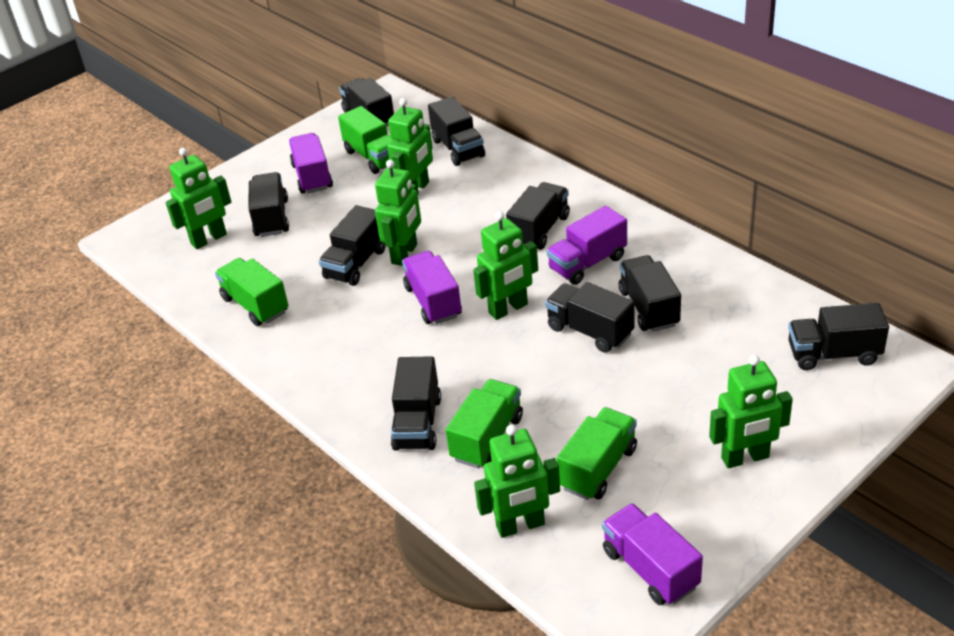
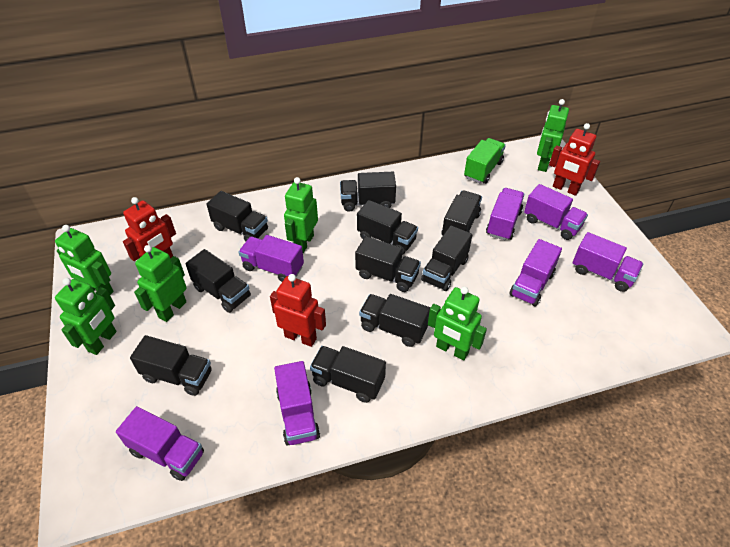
black truck: [249,172,289,237] [319,205,386,286] [339,78,394,127] [391,356,441,450] [428,96,485,166] [506,182,570,250] [545,282,635,353] [619,255,681,332] [788,303,889,370] = 9 -> [130,335,212,396] [185,249,251,313] [206,191,268,242] [310,346,386,403] [340,172,396,212] [355,236,421,292] [357,200,418,255] [359,294,430,347] [421,226,472,291] [442,190,482,236] = 10
green truck: [215,258,289,326] [338,106,392,174] [446,379,523,469] [557,407,637,500] = 4 -> [464,138,506,184] = 1
purple truck: [289,133,333,194] [402,251,462,324] [547,206,627,285] [602,503,703,605] = 4 -> [116,406,204,481] [239,235,304,282] [274,361,320,446] [486,188,525,240] [509,239,562,306] [524,184,588,240] [573,232,644,292] = 7
red robot: none = 0 -> [123,197,176,261] [270,274,326,347] [549,123,600,196] = 3

